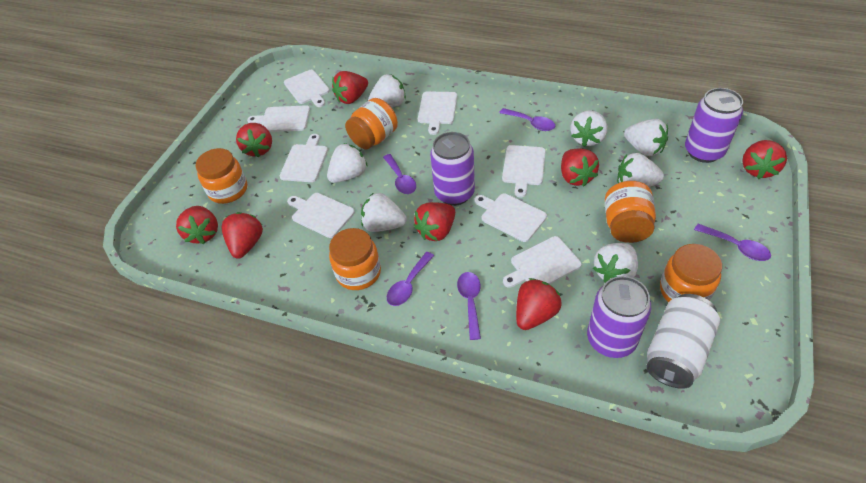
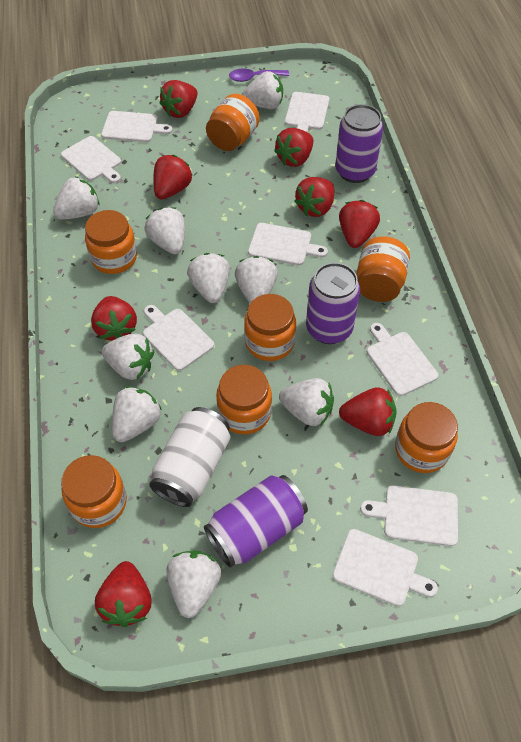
orange jar: [196,148,247,204] [329,228,381,290] [345,98,398,149] [605,181,656,243] [660,244,722,302] = 5 -> [61,455,127,528] [85,210,137,274] [206,94,260,151] [216,365,272,435] [244,294,296,361] [357,236,410,302] [395,402,458,473] = 7
purple spoon: [383,154,416,194] [387,252,434,306] [457,272,481,340] [499,108,555,131] [694,224,771,261] = 5 -> [229,69,289,82] = 1
white strawberry: [327,143,368,183] [361,193,407,232] [368,74,406,107] [570,110,608,147] [593,243,638,283] [617,153,664,187] [624,119,668,156] = 7 -> [53,177,100,220] [102,334,154,380] [112,386,162,442] [145,207,185,254] [166,550,221,618] [187,253,230,303] [235,256,278,303] [242,71,283,109] [279,378,334,426] = 9

